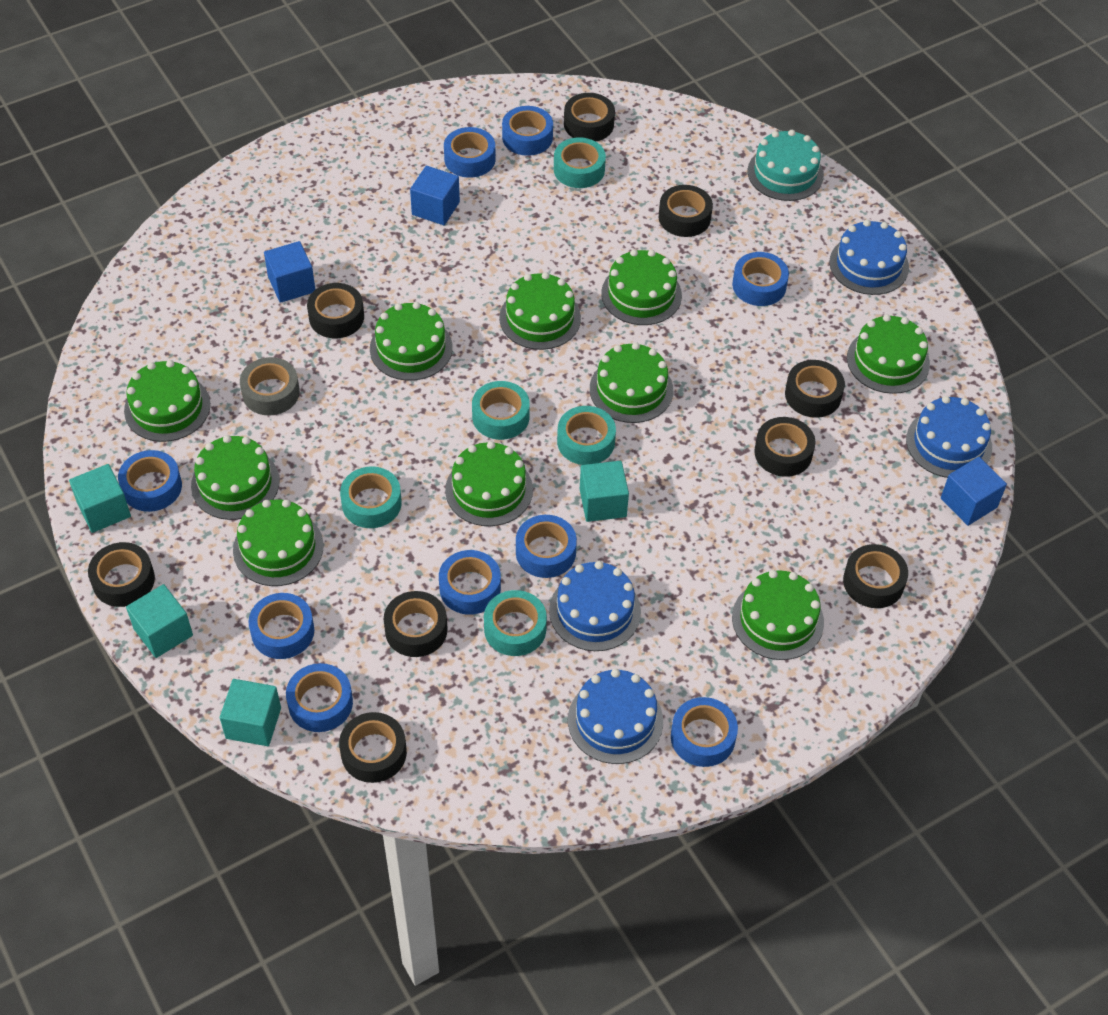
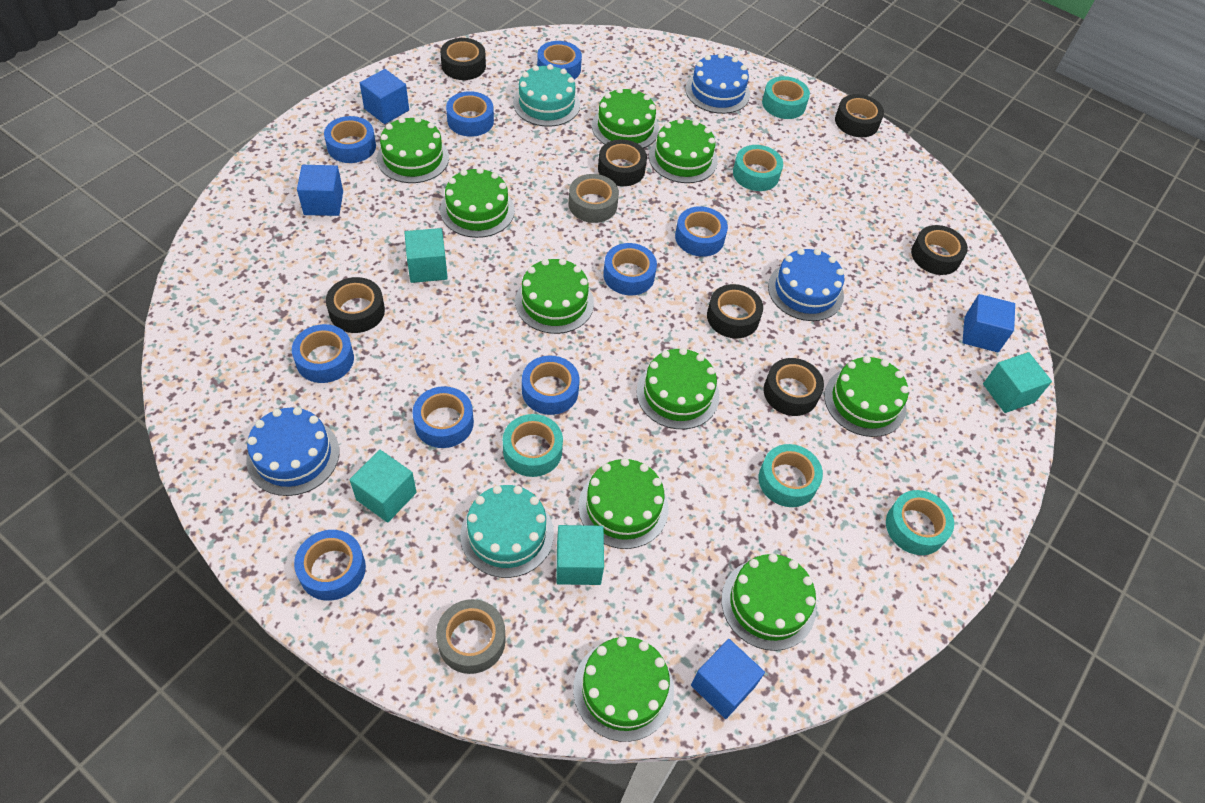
black tape: [88,542,155,607] [307,283,364,338] [339,712,407,783] [384,591,448,657] [564,93,615,142] [659,185,713,237] [754,417,815,477] [785,360,845,418] [843,544,908,608] = 9 -> [326,277,385,333] [440,38,486,80] [598,139,647,186] [707,284,763,338] [763,358,824,416] [835,94,884,137] [911,225,968,275] = 7
blue cake: [549,561,641,651] [568,669,663,764] [829,220,909,295] [906,396,992,478] = 4 -> [246,407,339,496] [685,53,750,114] [768,248,844,321] = 3
blue cube: [264,241,315,303] [410,166,460,225] [941,457,1007,526] = 3 -> [297,165,343,216] [360,69,409,124] [691,639,765,719] [962,294,1015,352] = 4
grey tape: [240,357,300,416] = 1 -> [436,599,506,674] [569,174,619,223] = 2
turquoise cake: [747,130,824,201] = 1 -> [460,485,554,578] [513,64,580,127] = 2

